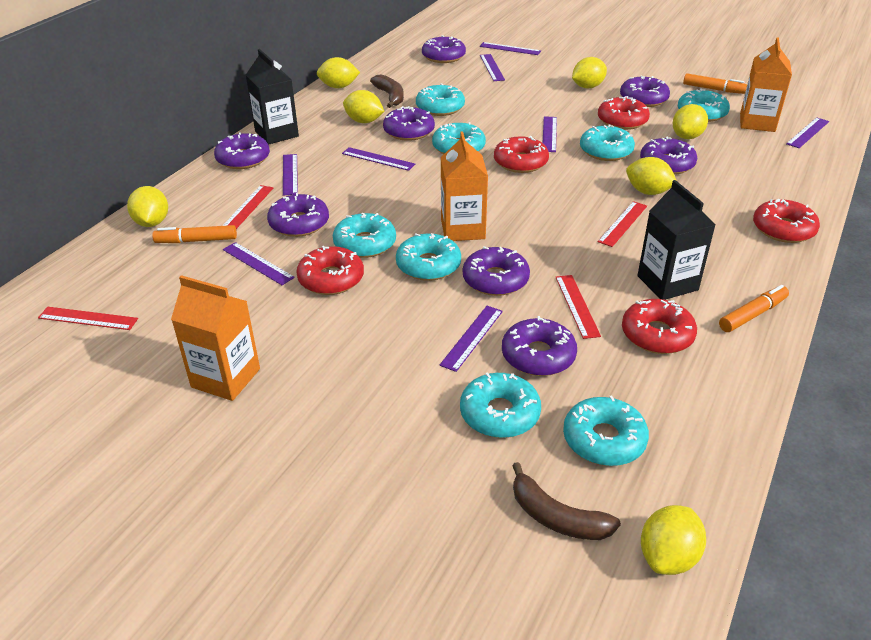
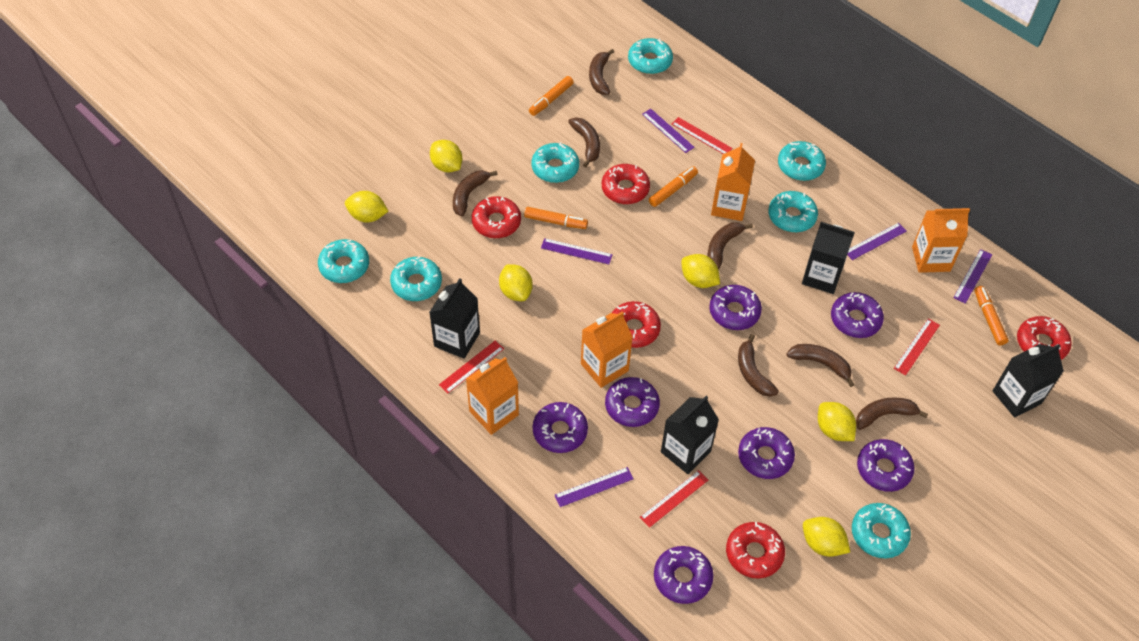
black carton: [246,49,299,145] [637,180,716,300] = 2 -> [429,278,480,359] [661,395,719,474] [802,222,855,294] [993,344,1064,418] = 4
brown banana: [370,74,404,108] [512,462,621,540] = 2 -> [453,170,498,217] [568,117,600,168] [589,49,614,95] [707,222,753,269] [738,334,779,397] [786,344,854,387] [856,397,928,430] = 7
orange carton: [171,275,260,401] [441,131,488,241] [740,37,792,132] = 3 -> [466,357,519,435] [581,311,633,388] [711,143,755,221] [912,208,970,273] = 4
orange marker: [152,225,237,243] [683,73,747,94] [719,285,789,332] = 3 -> [524,207,588,229] [529,76,574,116] [649,166,698,207] [974,286,1009,346] = 4
purple donut: [214,132,270,169] [267,193,329,237] [383,106,435,141] [422,35,466,63] [463,246,530,296] [502,316,577,376] [620,76,670,107] [640,136,697,175] = 8 -> [532,402,588,453] [605,377,660,427] [654,546,714,604] [709,285,762,330] [738,427,795,479] [831,292,884,338] [857,439,915,492] = 7
purple ruler: [223,242,295,285] [283,154,298,196] [342,147,415,171] [439,306,503,372] [480,42,541,55] [480,54,505,81] [543,116,557,152] [786,117,829,148] = 8 -> [541,238,613,264] [554,467,634,507] [642,109,695,153] [847,223,907,260] [953,249,992,304] = 5
turquoise donut: [333,213,396,258] [396,233,461,281] [416,83,465,116] [432,122,486,154] [460,372,541,438] [563,395,649,466] [580,124,635,161] [678,88,730,122] = 8 -> [318,239,369,283] [390,256,442,301] [531,142,579,183] [628,38,673,74] [768,191,818,232] [778,141,826,181] [852,503,911,558] = 7
yellow lemon: [127,186,168,227] [317,57,360,88] [343,90,384,123] [572,57,607,88] [626,157,677,195] [641,505,706,575] [673,104,708,139] = 7 -> [345,191,388,223] [430,140,462,172] [499,264,533,301] [681,254,720,288] [803,517,850,557] [818,402,856,441] = 6

